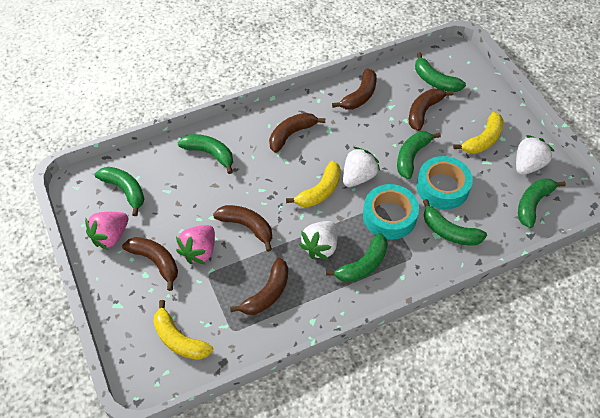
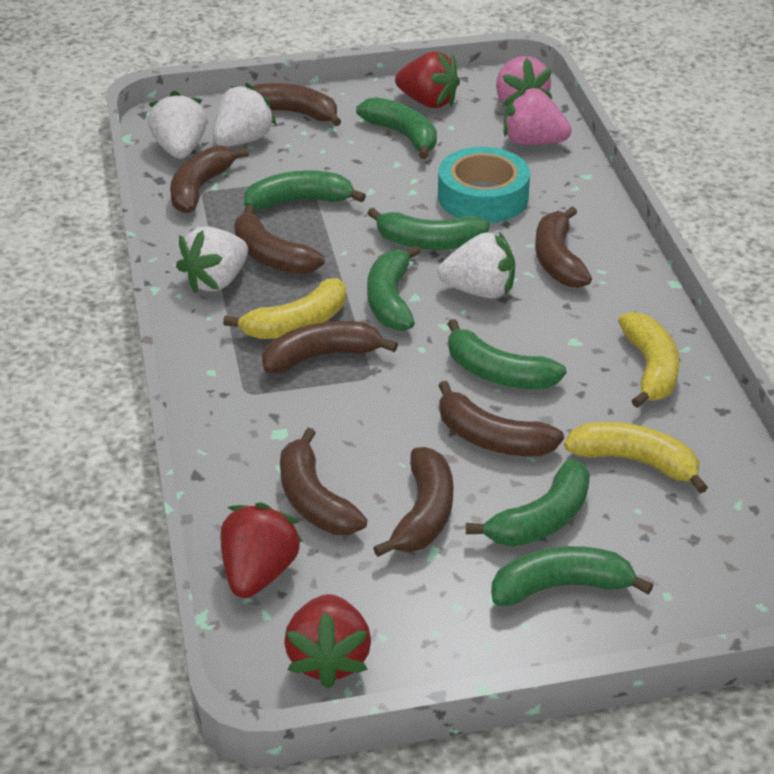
brown banana: [122,237,178,291] [213,205,272,252] [230,258,288,315] [269,113,325,153] [332,68,377,110] [409,88,453,131] = 6 -> [170,146,249,214] [234,205,325,274] [253,83,342,126] [262,321,398,373] [280,428,367,535] [373,447,454,557] [438,381,564,456] [535,207,592,288] = 8
red strawberry: none = 0 -> [221,502,303,598] [284,594,371,689] [395,51,460,108] = 3
turquoise tape: [363,184,419,240] [416,156,473,210] = 2 -> [438,147,530,223] = 1
white strawberry: [299,221,338,260] [343,147,380,187] [516,135,554,175] = 3 -> [148,91,207,159] [176,227,248,294] [213,83,277,146] [438,232,515,299] = 4

